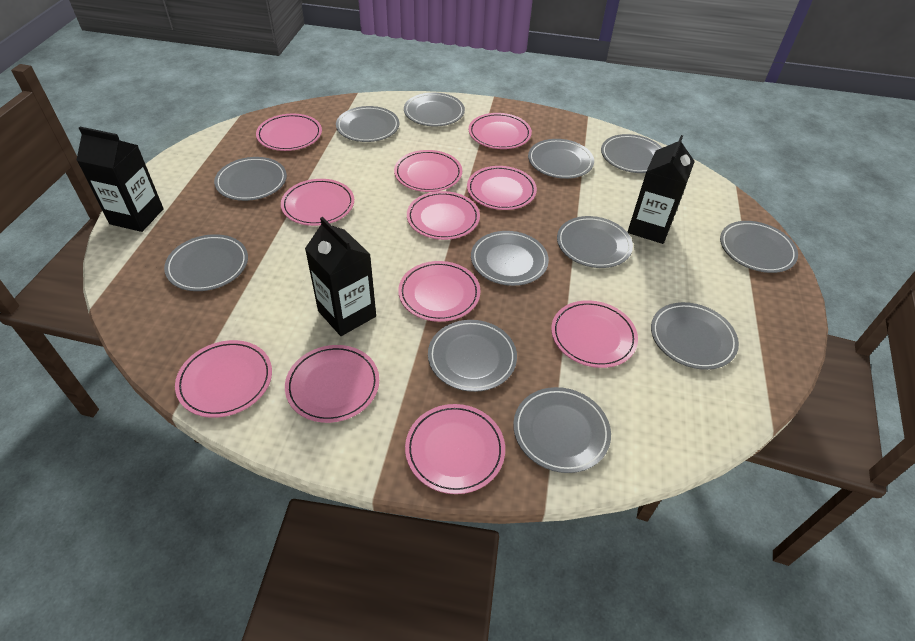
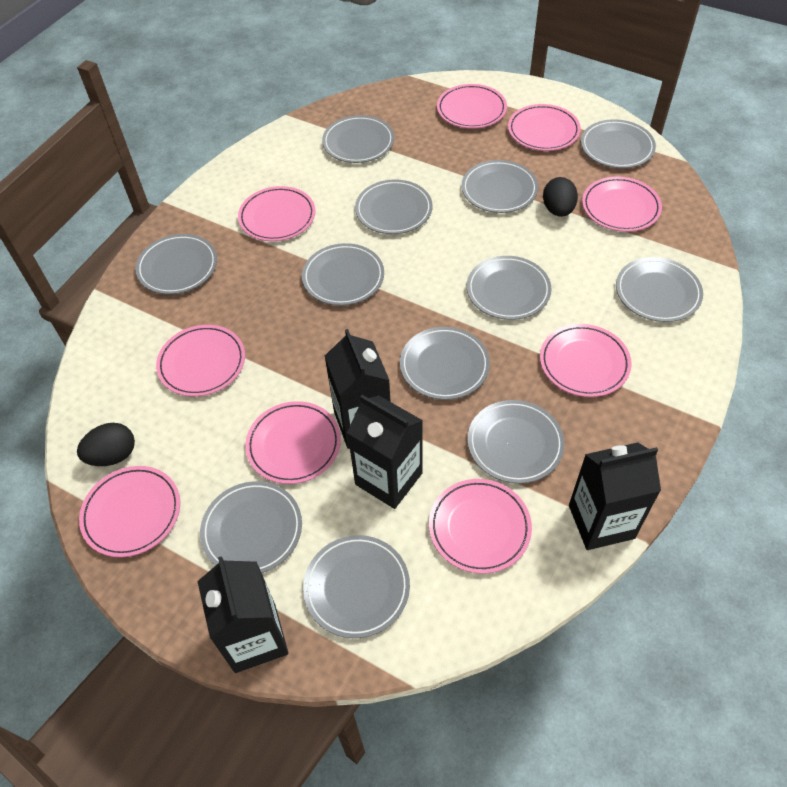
black carton: [76,127,164,232] [305,217,376,336] [627,135,695,244] = 3 -> [197,556,289,673] [325,329,391,449] [347,395,423,509] [569,442,661,550] = 4
black egg: none = 0 -> [77,423,135,466] [543,177,578,217] = 2
pink plate: [175,340,272,418] [256,113,322,151] [281,179,354,226] [285,345,379,423] [394,150,462,192] [398,261,480,322] [405,404,505,494] [407,191,480,240] [467,166,537,210] [469,113,532,149] [551,300,638,368] = 11 -> [79,466,180,557] [156,325,245,397] [238,186,316,241] [245,401,341,484] [429,479,532,574] [437,84,507,129] [508,104,581,151] [540,324,632,397] [582,177,662,232] = 9

